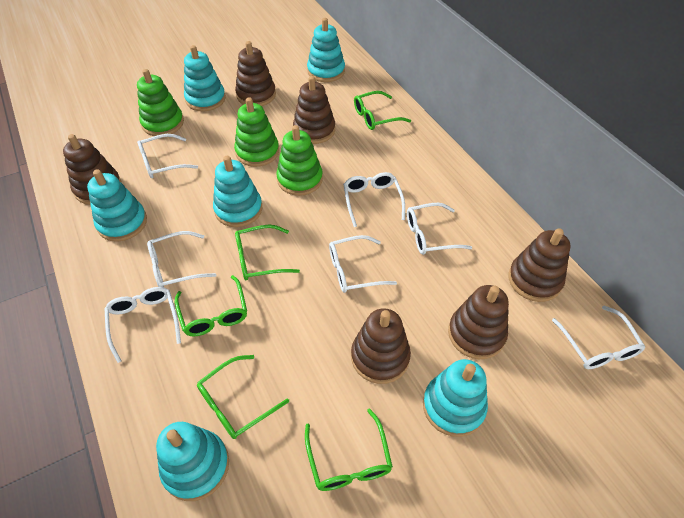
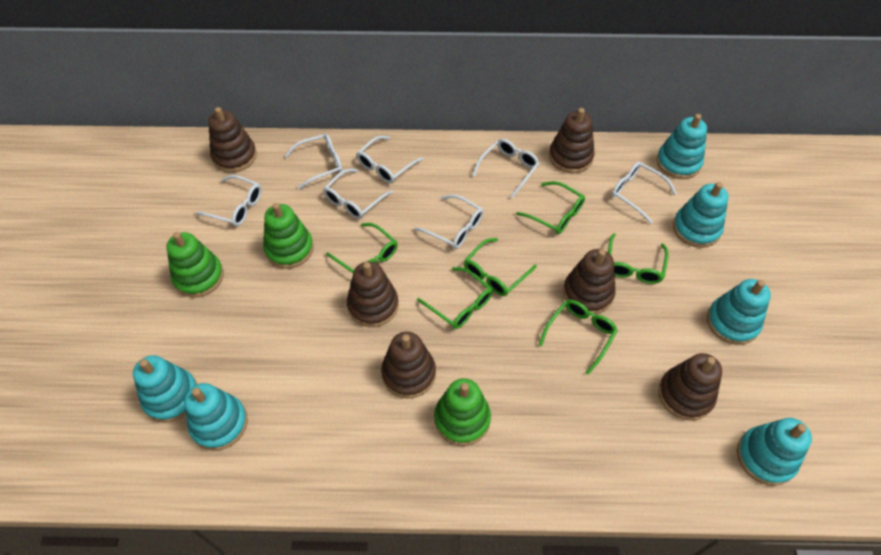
green glasses: [175,275,247,336] [197,355,289,439] [235,225,300,280] [305,408,393,491] [354,91,411,130] = 5 -> [326,223,398,273] [417,267,493,329] [464,238,537,296] [516,181,585,234] [539,300,618,375] [608,233,669,284] = 6

